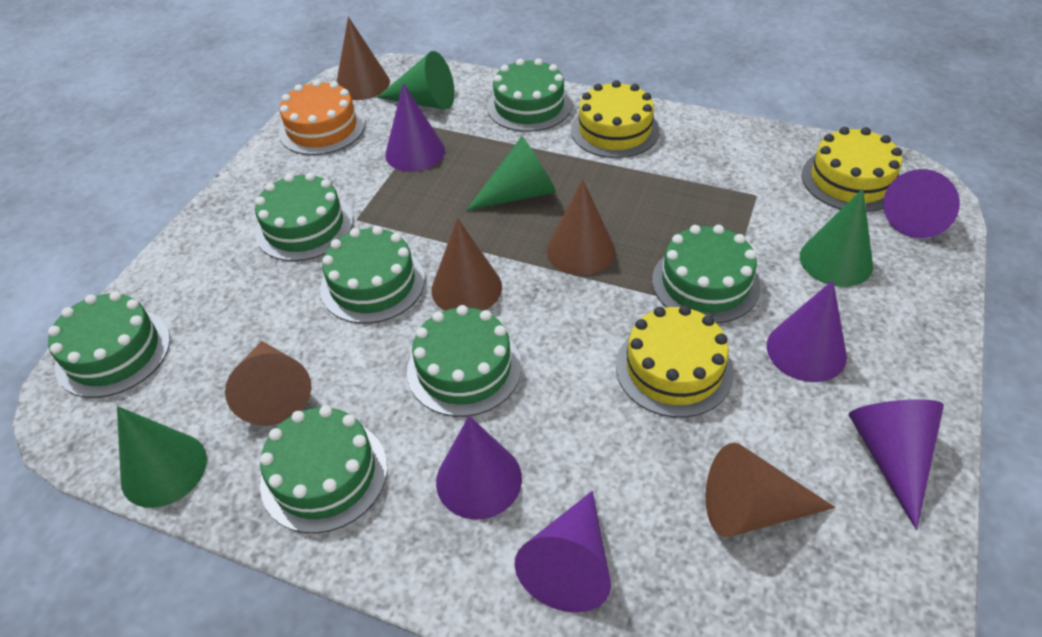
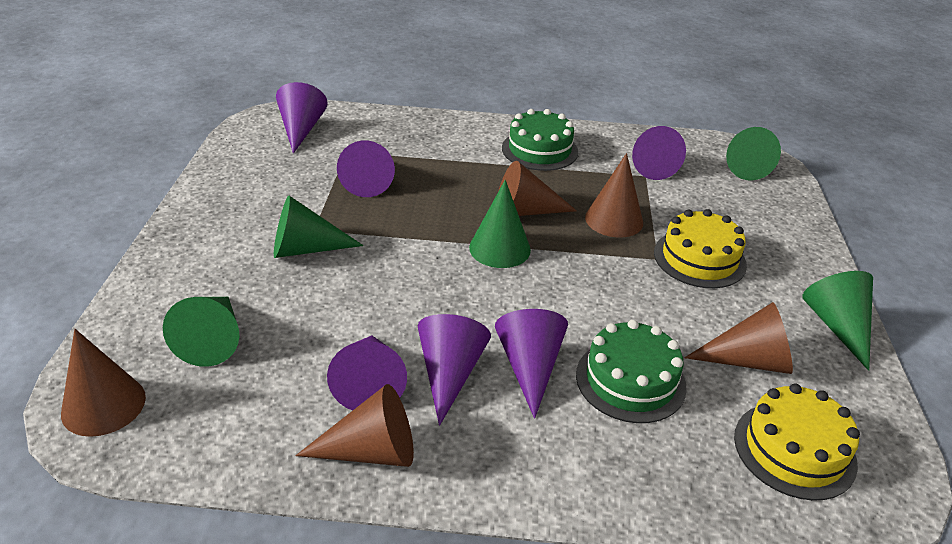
green cake: [48,291,170,398] [255,173,353,261] [260,405,387,534] [320,226,425,324] [407,305,522,417] [487,58,572,132] [652,225,761,323] = 7 -> [502,109,578,171] [576,320,687,423] = 2
green cone: [117,406,207,508] [377,51,455,110] [466,136,556,211] [800,188,873,287] = 4 -> [163,297,239,367] [274,196,364,258] [469,180,531,268] [726,127,781,181] [802,271,873,371] = 5
orange cake: [279,80,365,155] = 1 -> none = 0
yellow cake: [571,80,659,158] [616,305,734,418] [802,127,902,212] = 3 -> [654,209,747,288] [734,384,860,501] = 2

